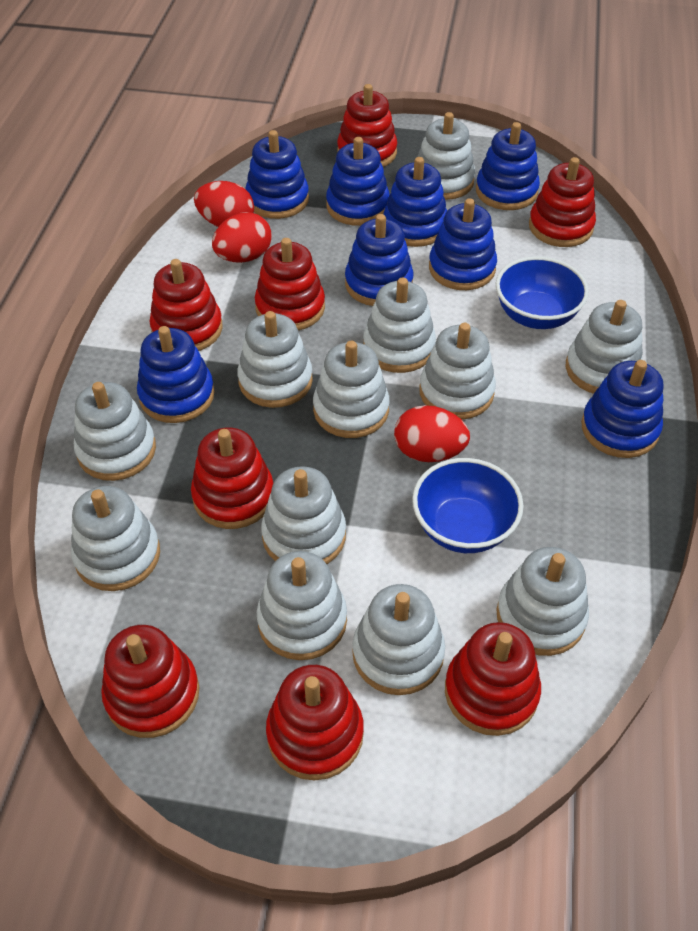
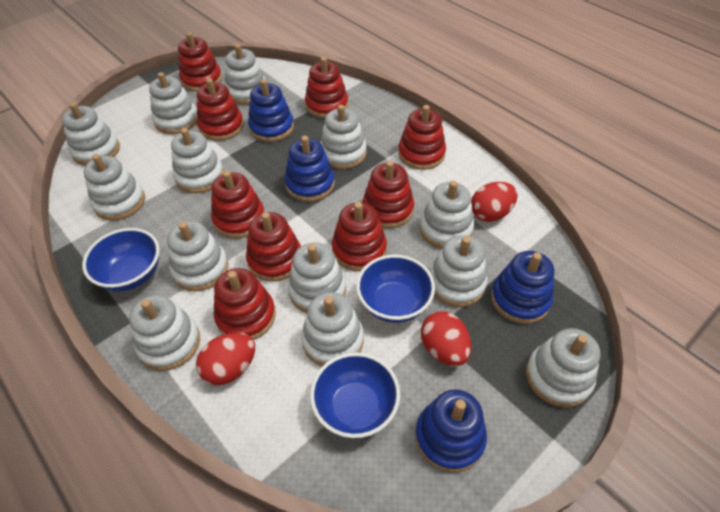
blue bowl: [412,458,524,553] [496,256,589,329] = 2 -> [82,228,160,291] [310,352,400,438] [356,255,435,323] = 3
blue stacking toy: [137,326,215,423] [246,130,309,219] [326,137,390,226] [345,214,413,306] [383,157,447,247] [429,198,497,290] [476,122,540,210] [581,360,664,458] = 8 -> [248,79,294,142] [285,136,335,202] [415,389,487,473] [491,251,554,324] = 4
red stacking toy: [101,625,199,738] [149,259,223,351] [191,428,273,529] [255,238,325,330] [266,665,364,780] [337,84,397,167] [445,622,541,736] [529,157,596,247] = 8 -> [178,32,222,92] [197,78,244,141] [211,171,264,238] [214,268,276,340] [246,212,301,282] [305,57,348,118] [332,202,387,271] [362,161,414,228] [398,105,446,170] = 9
white stacking toy: [71,486,160,591] [74,382,156,481] [237,311,313,408] [257,551,347,660] [261,466,346,564] [313,341,390,438] [352,584,445,695] [363,277,436,373] [417,112,475,200] [419,323,496,419] [496,547,589,656] [566,300,643,394] = 12 -> [62,102,120,166] [84,154,145,221] [129,295,200,371] [149,72,197,134] [167,221,228,291] [171,128,224,193] [225,44,265,105] [288,243,346,313] [301,292,364,366] [320,105,367,169] [420,181,474,249] [430,235,488,307] [526,328,601,407] = 13

